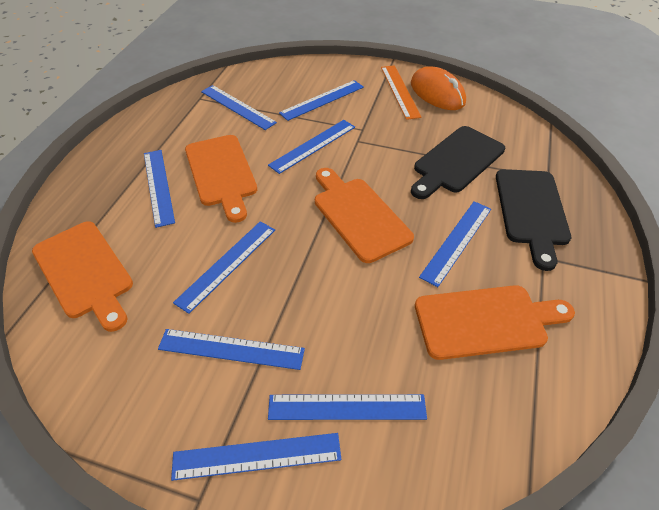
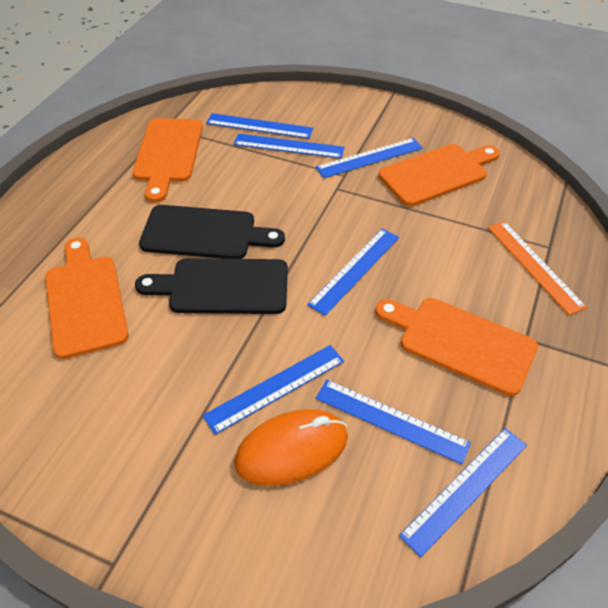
blue ruler: [144,150,175,228] [158,329,305,370] [171,433,341,481] [173,221,275,314] [201,85,277,130] [268,120,355,174] [268,394,427,420] [279,80,364,121] [419,201,491,287] = 9 -> [202,345,344,435] [206,113,313,139] [234,134,345,159] [307,228,399,316] [316,138,423,178] [316,379,471,464] [399,428,527,557] = 7

